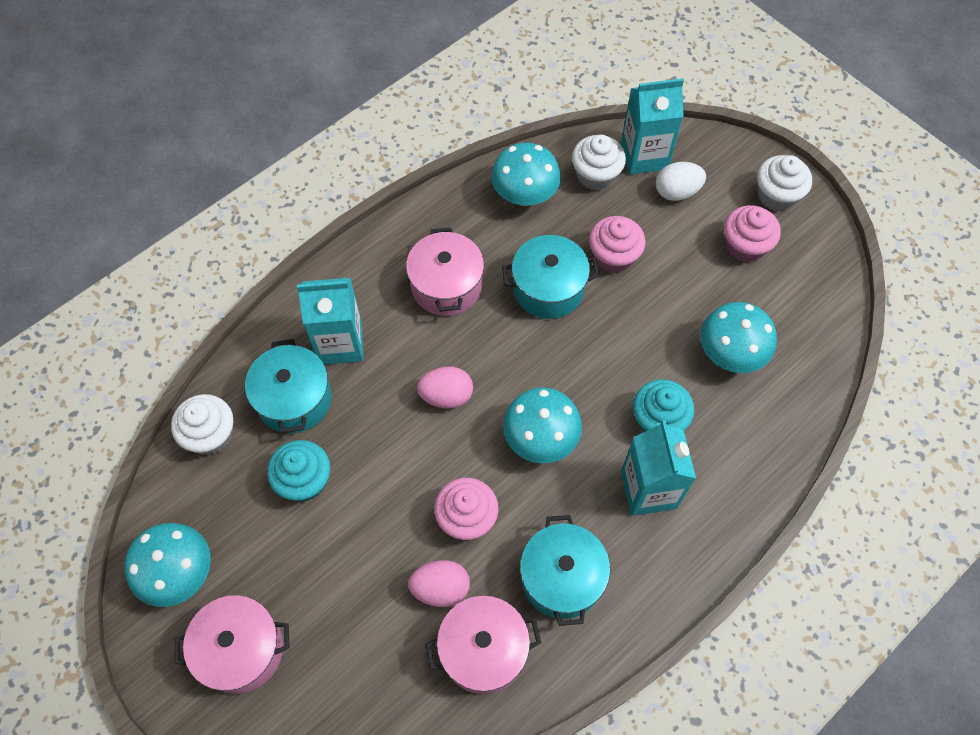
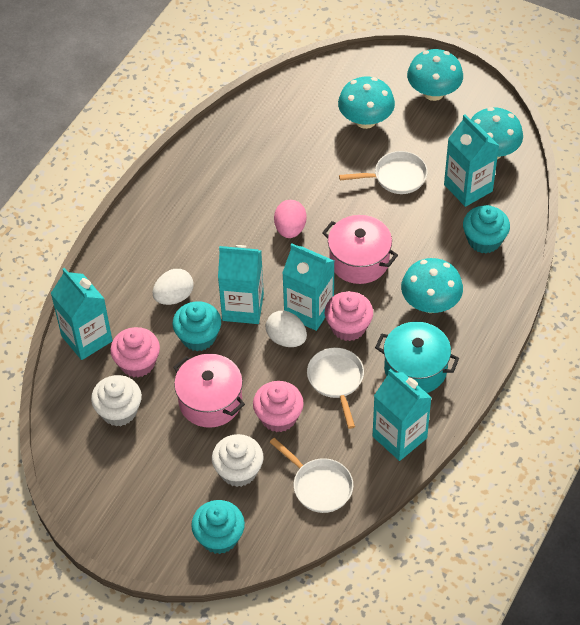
pink egg: [408,560,470,607] [417,367,473,408] = 2 -> [274,200,307,238] = 1
pink pot: [175,595,290,694] [406,228,484,316] [425,596,541,694] = 3 -> [173,354,245,428] [322,215,398,284] = 2
turquoise carton: [297,278,363,364] [621,78,684,175] [621,420,696,516] = 3 -> [51,268,113,360] [218,245,264,324] [282,244,334,331] [373,369,432,461] [444,114,499,207] = 5
turquoise cupcake: [267,440,330,502] [633,379,694,432] = 2 -> [172,301,221,351] [191,500,245,554] [463,205,510,253] = 3
turquoise pot: [245,339,332,434] [502,235,599,319] [520,515,610,626] = 3 -> [375,322,459,393] = 1
white cupcake: [171,394,233,455] [572,135,626,191] [757,155,812,211] = 3 -> [91,375,142,426] [212,434,263,487] = 2
white egg: [656,162,706,201] = 1 -> [153,269,194,305] [266,311,307,347] = 2
white pan: none = 0 -> [270,438,353,513] [307,348,364,429] [339,151,428,194] = 3

